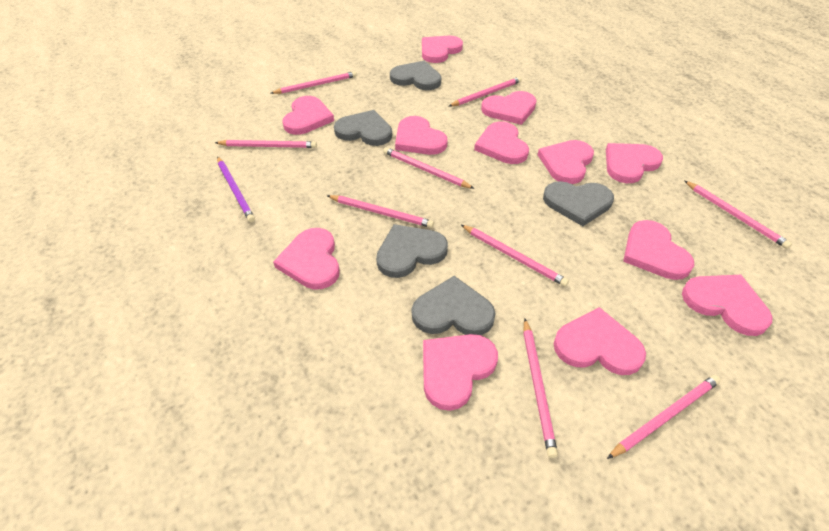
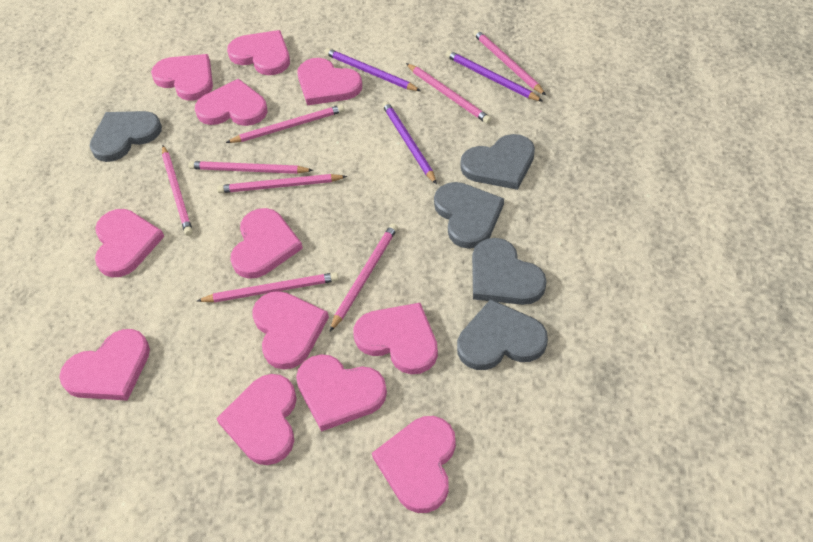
pink pencil: [215,140,317,148] [270,71,357,94] [327,195,434,228] [383,147,474,189] [449,77,522,106] [461,225,569,287] [523,319,558,458] [607,375,721,459] [684,180,792,249] = 9 -> [162,146,193,236] [188,161,313,174] [197,272,339,303] [217,174,347,193] [226,105,344,143] [330,223,398,331] [406,63,491,124] [473,30,546,95] = 8
purple pencil: [217,157,255,222] = 1 -> [324,48,421,91] [382,101,437,184] [446,50,543,102] = 3

